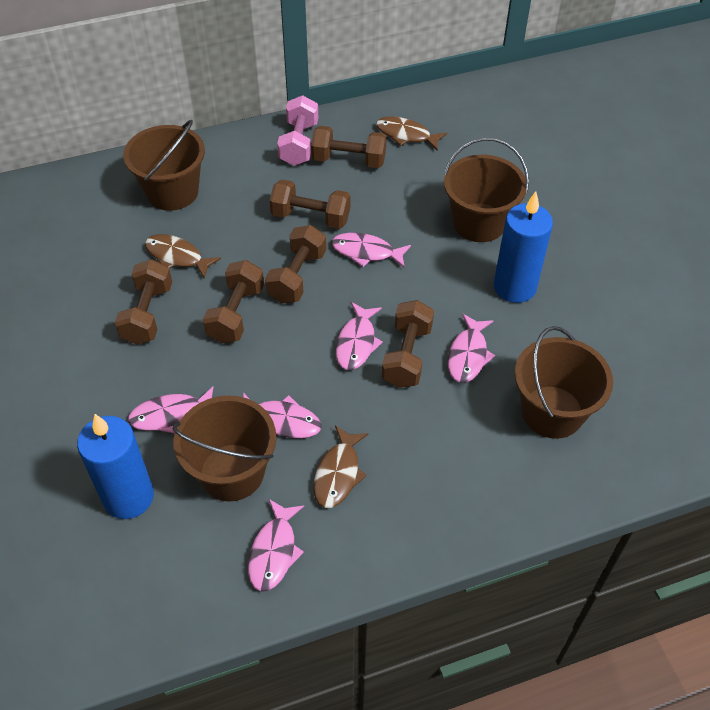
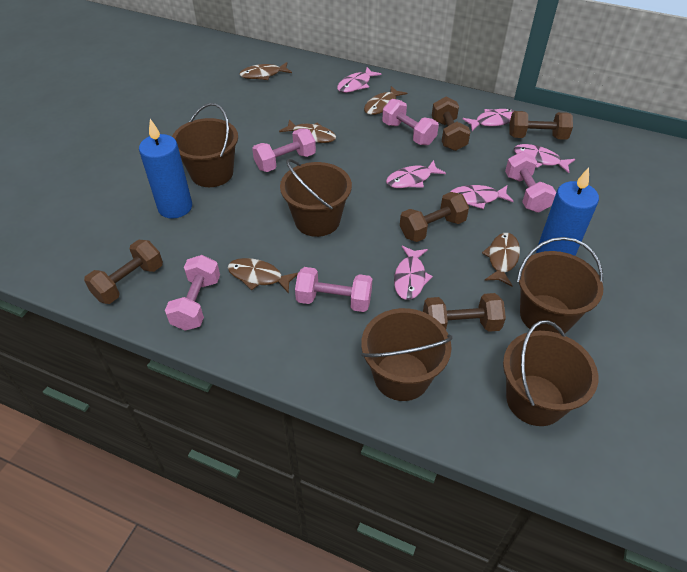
brown bucket: [123,120,205,211] [173,395,276,502] [443,138,529,242] [515,326,613,439] = 4 -> [172,103,238,187] [280,159,352,237] [361,308,453,401] [503,320,598,426] [517,237,603,334] = 5
brown dumbbell: [115,259,172,345] [203,260,264,343] [265,225,326,303] [270,179,350,229] [311,126,387,168] [382,300,434,388] = 6 -> [84,240,163,304] [400,192,469,242] [423,293,506,332] [432,97,470,151] [509,111,573,140] = 5
brown fish: [145,234,221,278] [314,425,368,508] [376,116,447,150] = 3 -> [228,258,298,294] [239,62,292,80] [279,119,336,143] [364,86,407,115] [482,233,520,286] = 5
pink dumbbell: [277,95,318,166] = 1 -> [165,255,220,331] [252,128,316,172] [295,267,372,312] [382,99,439,145] [505,151,556,213] = 5

